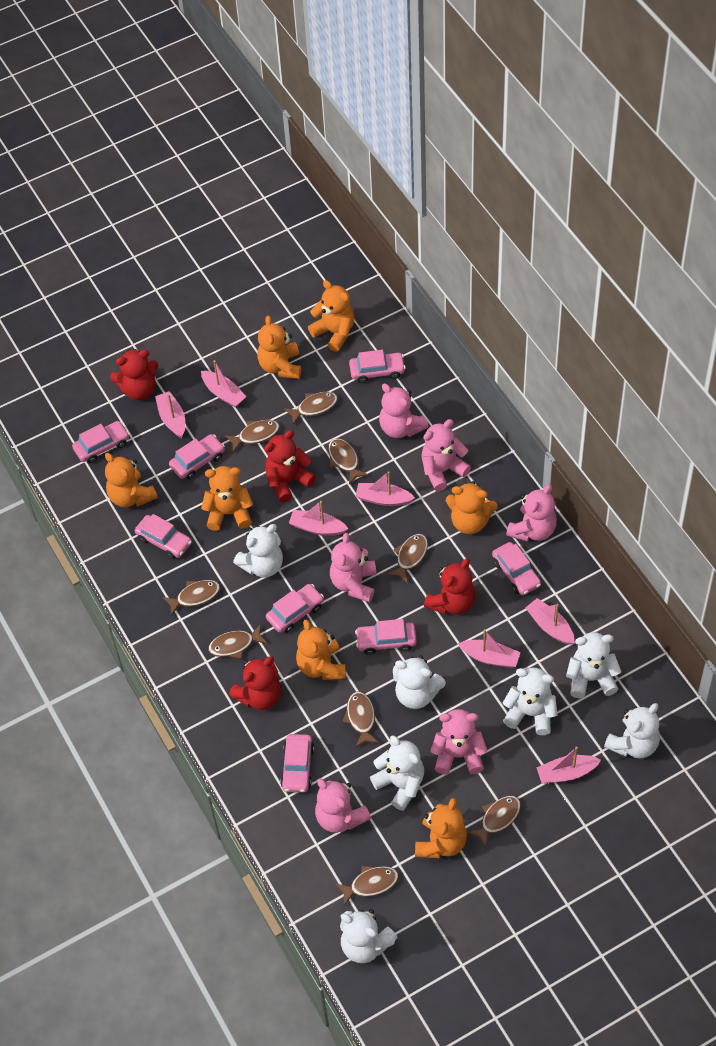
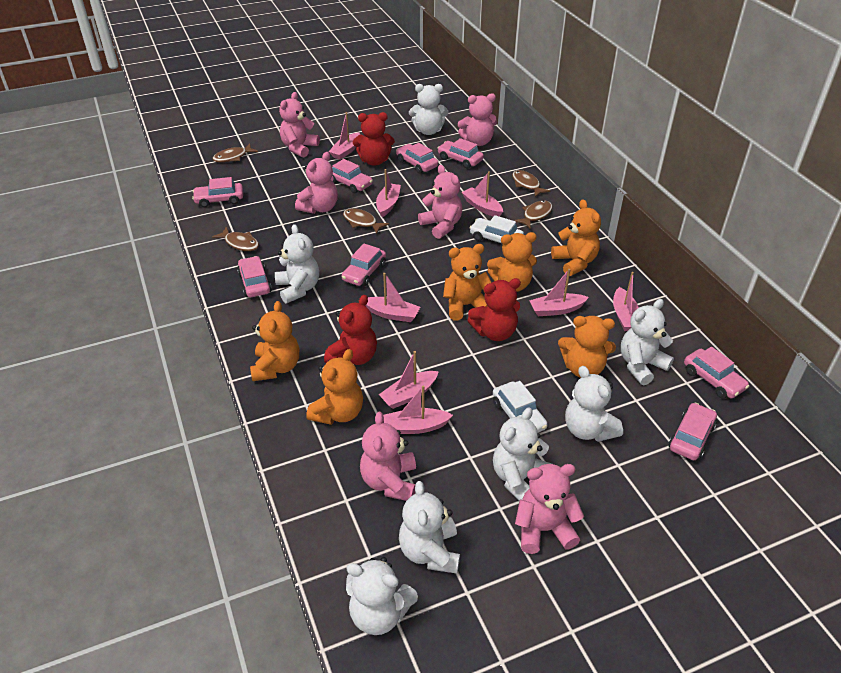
brown fish: [163,580,220,616] [208,624,268,659] [225,420,280,452] [284,392,338,425] [328,438,369,484] [335,866,399,906] [342,692,379,747] [387,534,428,583] [467,796,521,848] = 9 -> [212,144,258,162] [212,227,259,251] [343,208,389,234] [512,170,550,197] [514,200,553,229] = 5
orange teddy bear: [105,453,158,507] [201,466,253,531] [257,315,301,379] [296,619,346,680] [308,280,354,352] [415,798,467,858] [446,481,498,534] = 7 -> [250,301,299,381] [306,349,363,425] [443,244,492,320] [487,232,537,292] [551,199,601,276] [558,316,616,378] = 6
pink boat: [155,391,185,438] [201,360,247,407] [289,501,348,536] [355,471,415,506] [458,629,521,668] [525,598,575,645] [536,747,601,783] = 7 -> [329,112,360,160] [366,273,420,322] [376,169,401,217] [379,351,439,409] [383,385,453,434] [462,171,503,217] [529,269,589,316] [613,272,639,331] = 8
red teddy bear: [110,349,158,400] [229,656,281,710] [264,430,316,502] [424,558,475,615] = 4 -> [324,295,377,365] [353,112,395,166] [467,278,521,341] = 3
white car: none = 0 -> [470,215,524,246] [493,381,548,433] = 2

